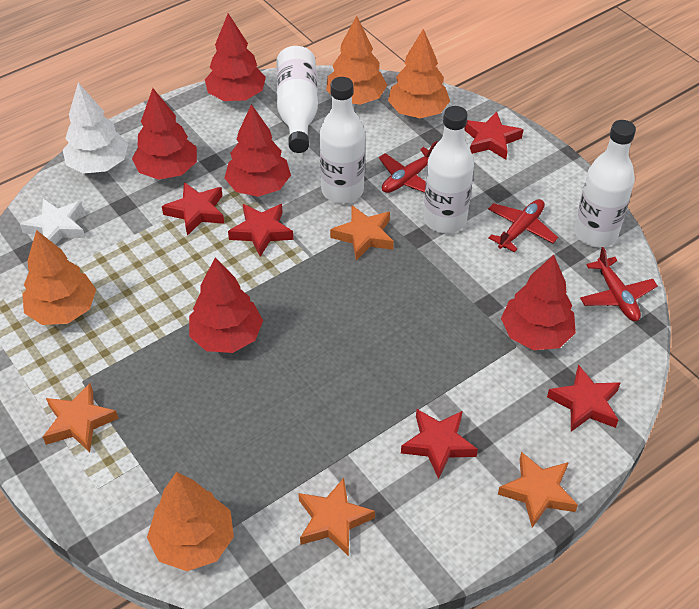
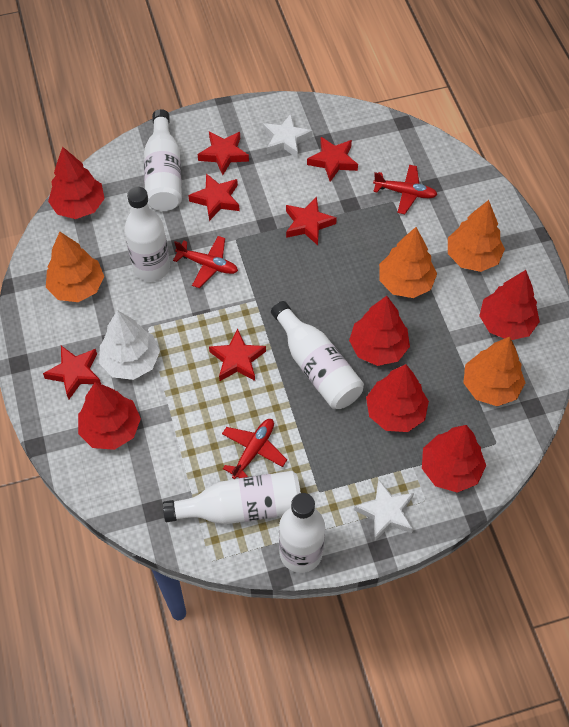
orange star: [43,383,119,452] [298,478,375,556] [330,205,394,260] [498,452,578,528] = 4 -> none = 0
red star: [162,182,224,236] [228,204,294,257] [401,409,478,479] [464,111,523,160] [547,364,620,432] = 5 -> [43,346,101,400] [188,173,240,221] [198,132,249,175] [209,329,266,381] [286,197,337,246] [307,137,358,182] = 6
red tree: [132,88,197,180] [189,257,263,353] [205,14,266,101] [224,104,291,197] [501,255,576,350] = 5 -> [48,147,105,219] [78,382,141,450] [349,296,410,366] [366,364,429,432] [422,425,486,493] [479,270,540,340] = 6
white bottle: [276,46,318,153] [320,77,365,203] [423,106,474,233] [574,120,636,248] = 4 -> [124,187,170,282] [144,109,182,211] [163,471,301,524] [271,301,364,409] [279,493,325,573] = 5
white star: [20,199,85,245] = 1 -> [263,114,312,158] [354,479,414,541] = 2

